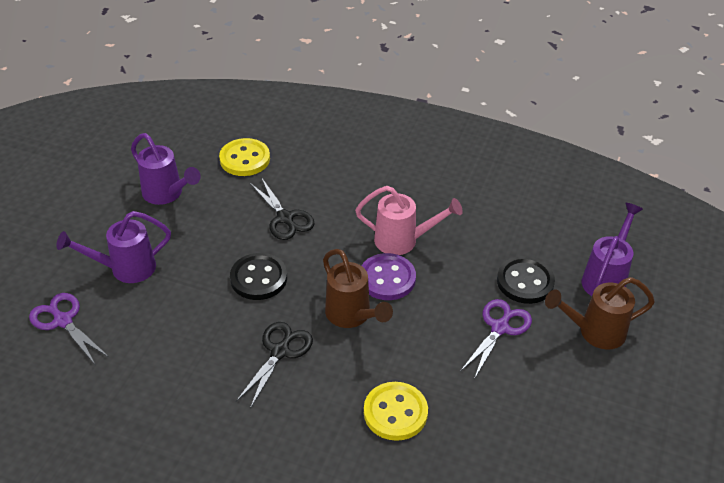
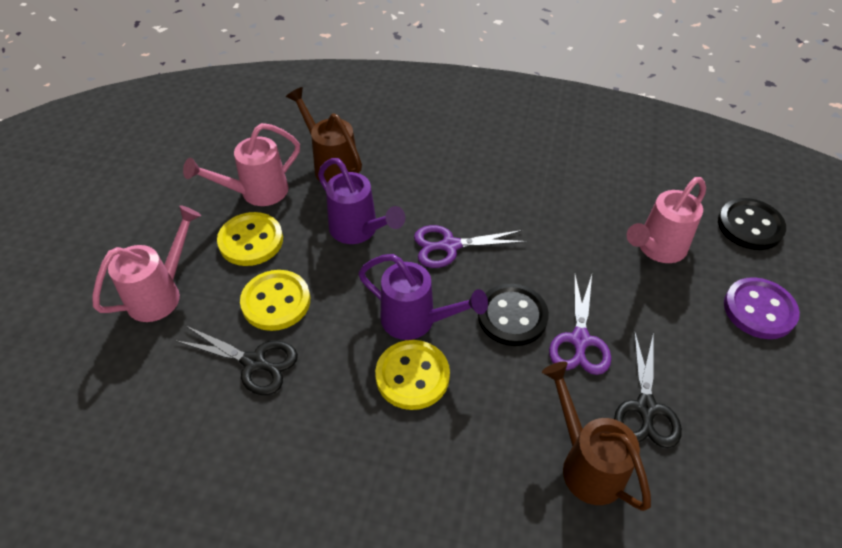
pink watering can: [355,186,463,255] = 1 -> [93,205,201,322] [183,123,300,206] [627,177,706,263] = 3
purple watering can: [57,211,171,283] [131,133,201,205] [582,203,643,296] = 3 -> [318,158,405,244] [358,254,488,340] = 2
yellow button: [219,138,270,176] [364,382,428,441] = 2 -> [217,212,283,266] [240,270,310,331] [375,340,450,410] = 3

